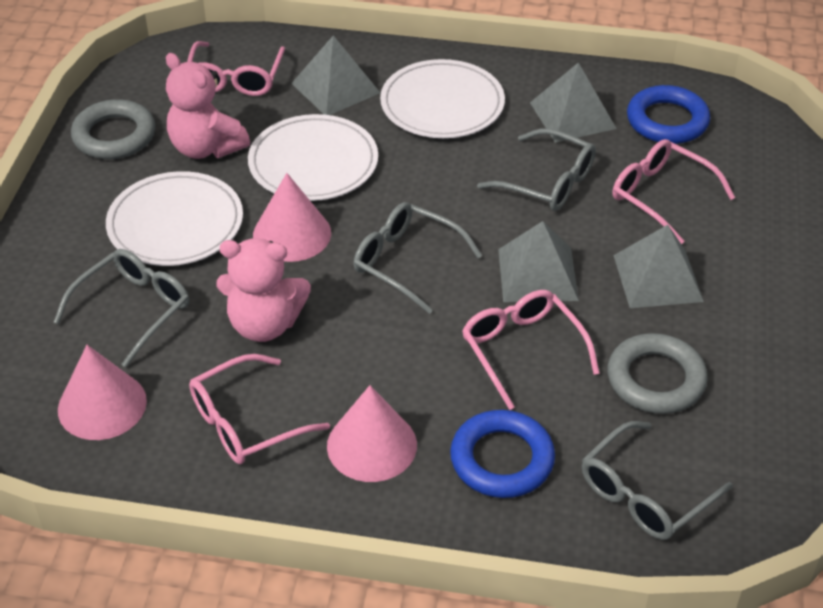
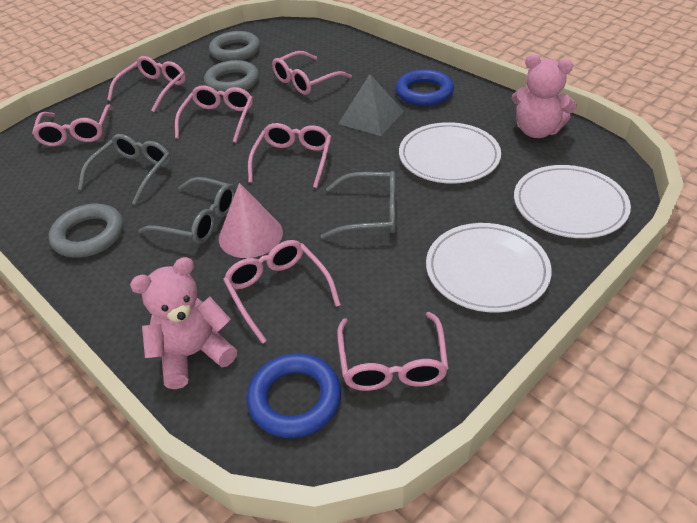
grey glasses: [53,249,189,367] [354,202,482,314] [477,128,596,211] [582,421,732,540] = 4 -> [78,134,171,205] [138,177,236,244] [320,171,395,239] = 3
grey pyramid: [291,35,380,115] [498,221,579,302] [530,62,617,143] [613,225,704,308] = 4 -> [338,74,404,136] = 1
grey ring: [71,99,155,159] [607,333,708,414] = 2 -> [49,204,124,258] [204,60,259,92] [209,31,260,61] = 3
pink cone: [58,345,147,440] [253,173,331,262] [327,385,417,482] = 3 -> [219,183,283,258] = 1
pink glasses: [187,41,285,96] [189,354,330,464] [462,290,600,410] [612,139,735,244] = 4 -> [32,104,112,146] [107,56,186,112] [175,85,253,143] [223,240,341,344] [248,123,331,188] [272,51,352,95] [337,312,449,391] = 7

